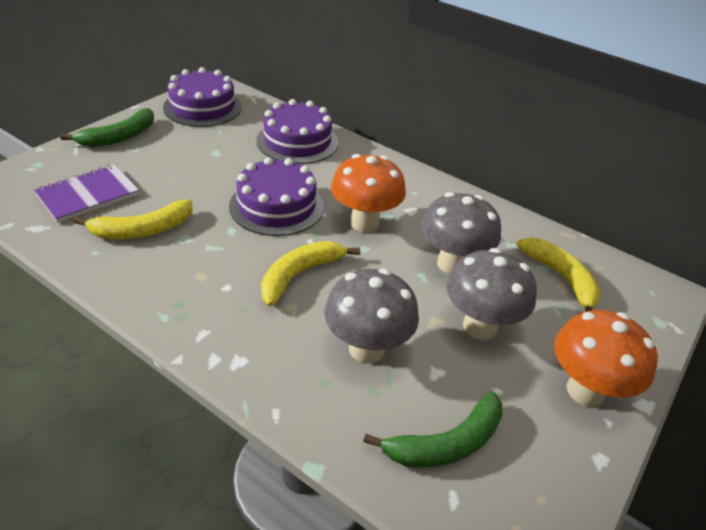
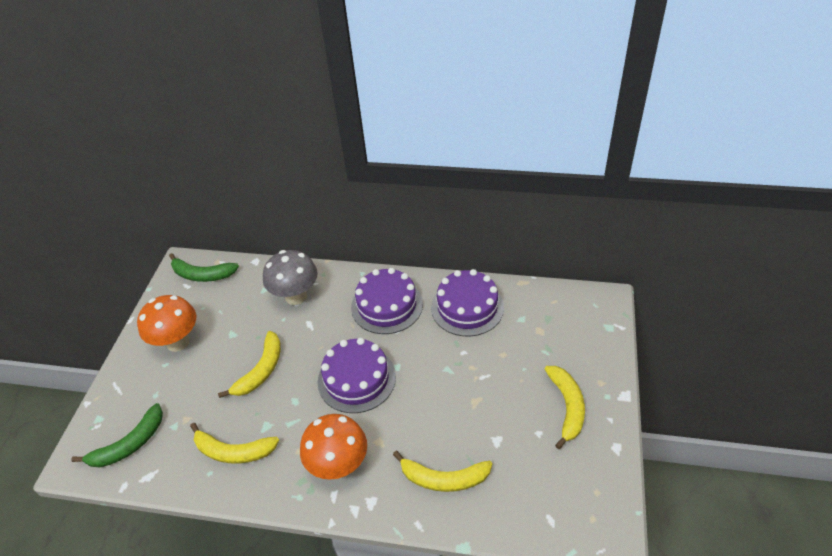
grey mushroom: [324,269,419,364] [421,192,501,274] [446,248,537,340] = 3 -> [263,250,318,305] = 1
purple notebook: [34,164,139,223] = 1 -> none = 0
yellow banana: [73,199,192,239] [261,241,360,306] [516,237,601,312] = 3 -> [190,423,279,463] [218,331,281,398] [393,451,492,492] [545,366,585,449] = 4

